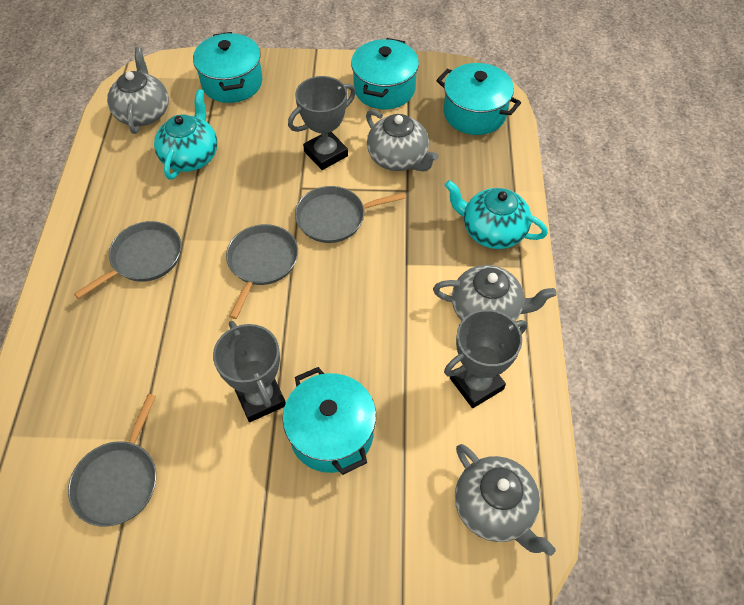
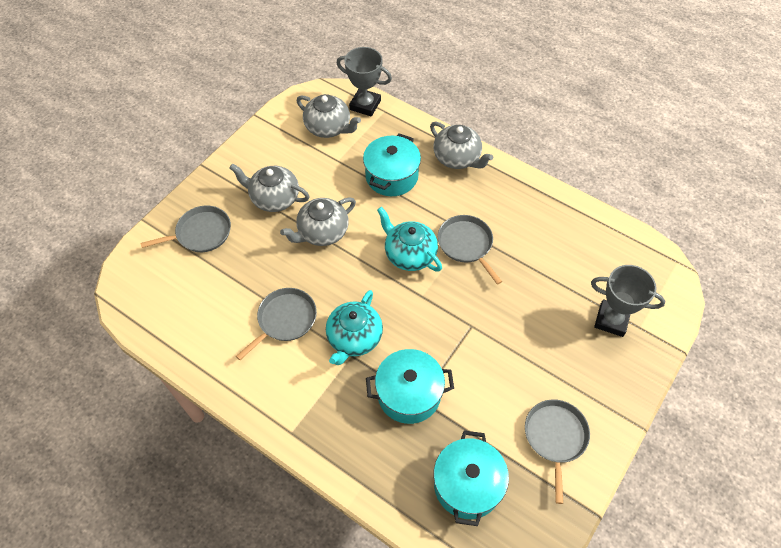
grey trophy: [213,321,286,422] [288,76,356,170] [444,309,527,408] = 3 -> [337,47,392,116] [591,265,665,337] = 2
turquoise pot: [193,32,263,103] [283,367,376,475] [351,38,419,109] [436,63,521,135] = 4 -> [363,133,421,196] [366,349,454,424] [434,431,509,526] = 3

